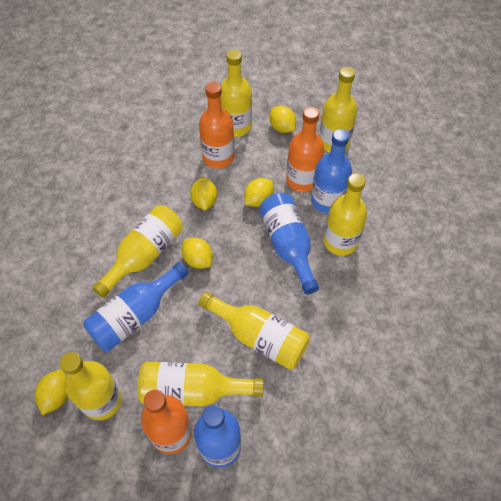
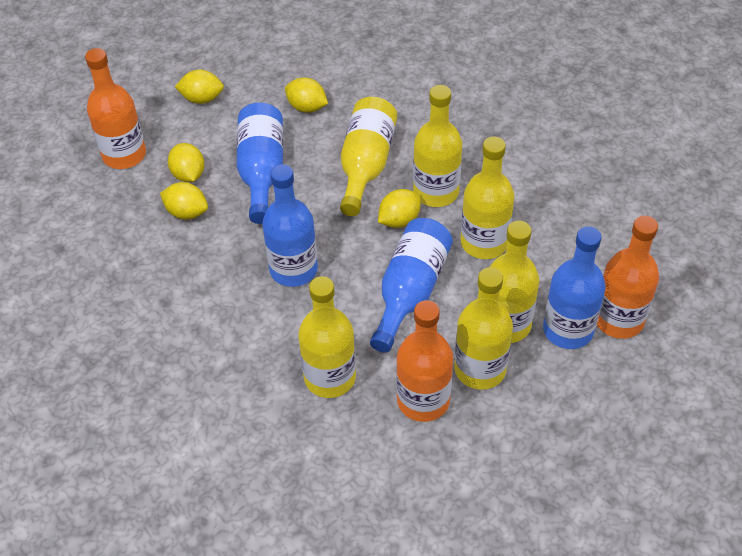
yellow bottle: [60,352,122,420] [92,205,183,298] [138,362,264,406] [198,291,310,369] [221,49,252,137] [319,67,357,153] [323,173,367,256] = 7 -> [298,276,356,398] [340,97,397,216] [413,85,462,207] [454,267,513,390] [461,136,514,259] [490,221,540,343] = 6

